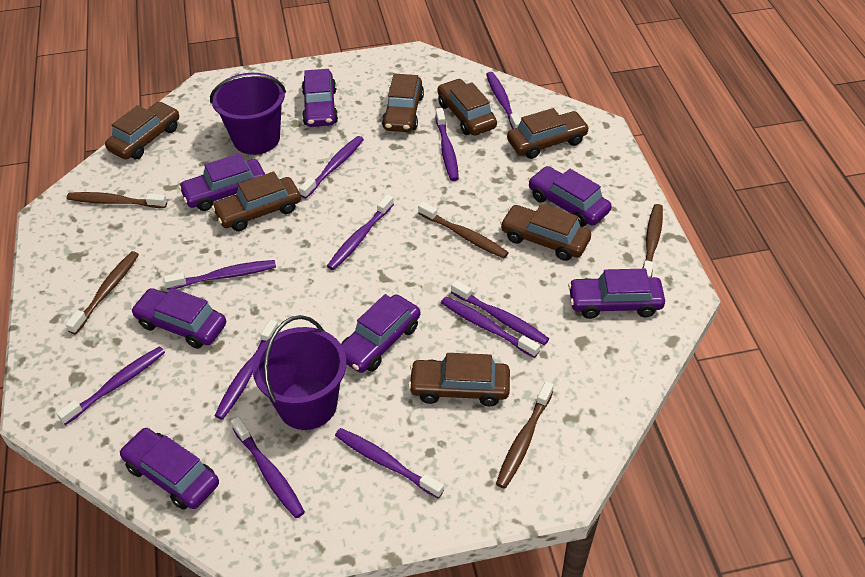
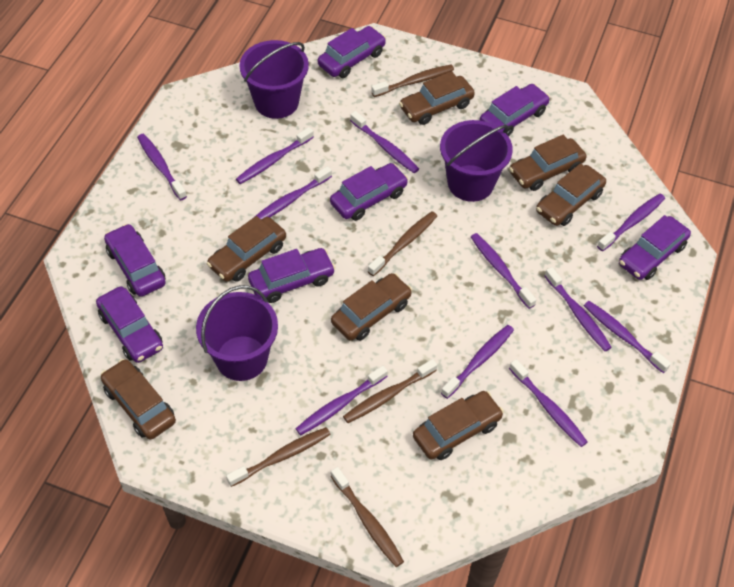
purple bucket: [210,73,286,155] [252,315,346,430] = 2 -> [196,285,278,381] [239,40,309,119] [440,120,513,202] = 3

